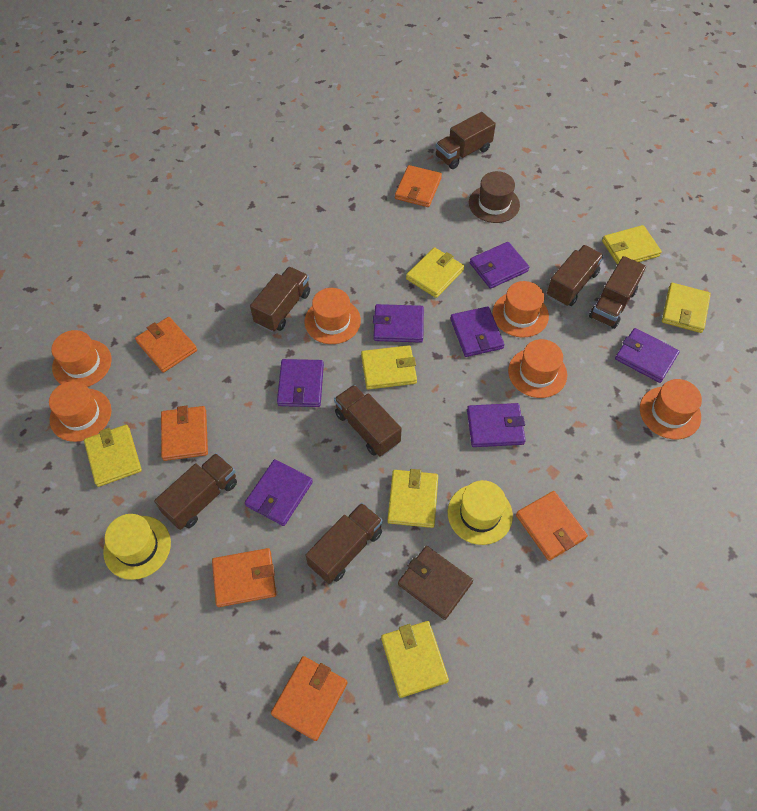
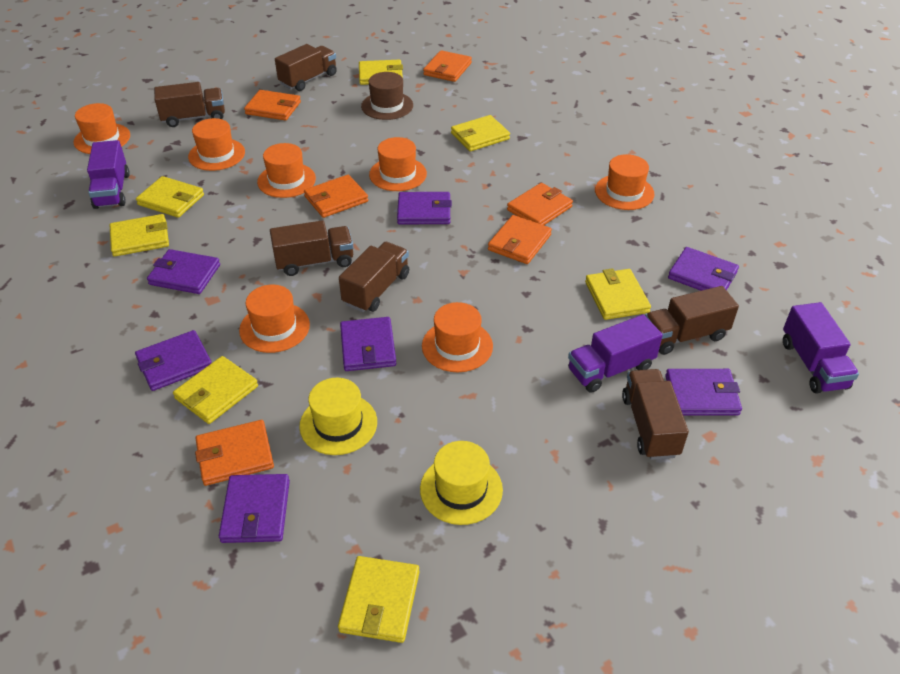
brown truck: [154,453,237,530] [250,267,310,332] [305,503,383,584] [334,385,402,456] [436,112,496,169] [547,245,604,306] [589,256,646,329] = 7 -> [154,82,225,127] [270,220,353,276] [275,44,337,91] [339,242,409,312] [622,369,689,460] [645,286,739,355] = 6
brown wallet: [398,546,473,620] = 1 -> none = 0
orange hat: [49,381,111,442] [51,330,112,387] [304,288,361,344] [493,281,549,338] [508,339,567,398] [640,379,702,439] = 6 -> [74,103,130,154] [188,118,245,171] [239,285,310,353] [257,143,316,198] [369,137,427,191] [422,302,493,372] [595,154,654,210] = 7
purple truck: none = 0 -> [87,140,130,209] [568,315,663,393] [783,302,859,394] = 3

